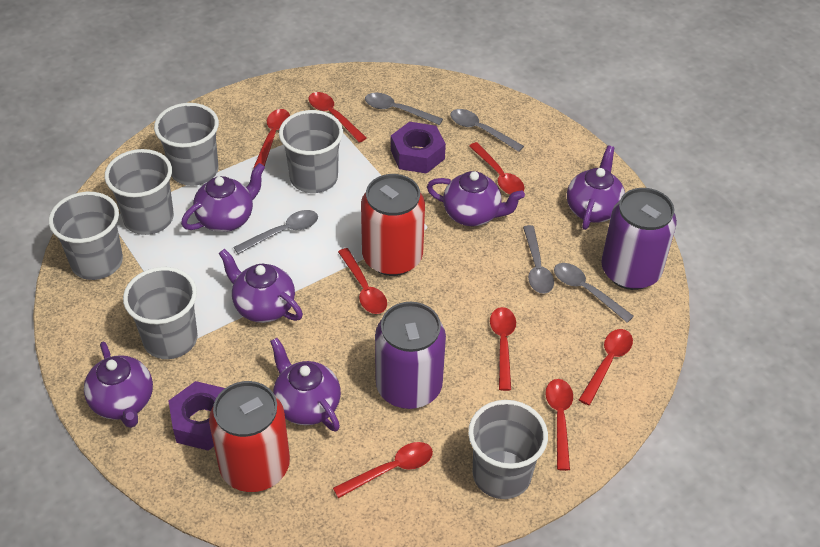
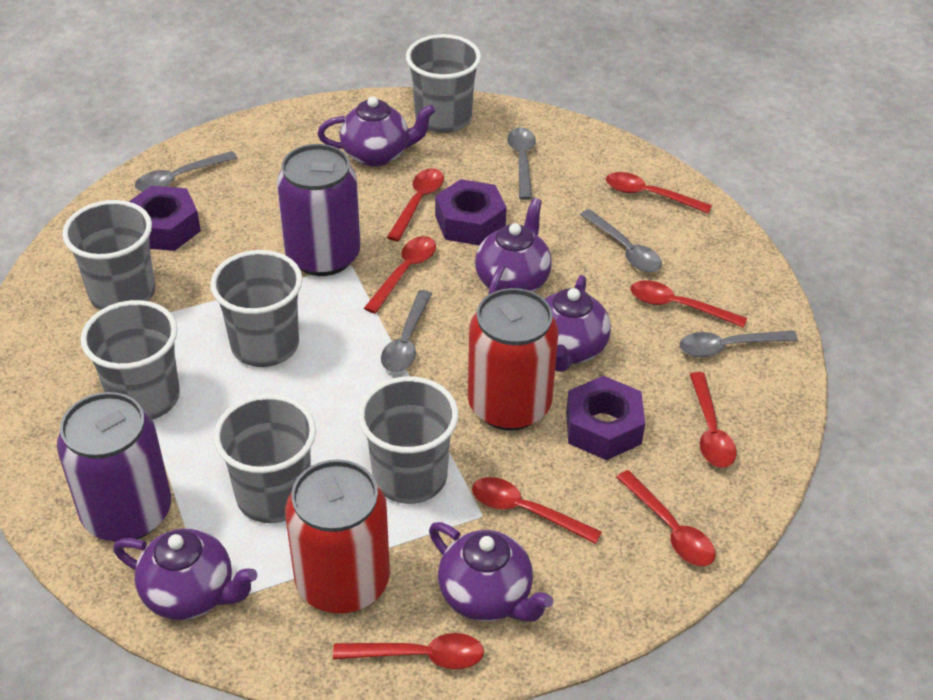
purple nut: [169,381,225,451] [391,122,446,174] = 2 -> [129,186,201,251] [435,179,507,246] [566,376,645,460] = 3
purple teapot: [84,342,153,428] [181,163,265,232] [219,249,303,323] [270,338,341,432] [427,171,525,226] [567,145,625,230] = 6 -> [113,528,257,620] [317,96,435,167] [429,522,553,622] [475,198,552,295] [545,275,611,372] = 5

